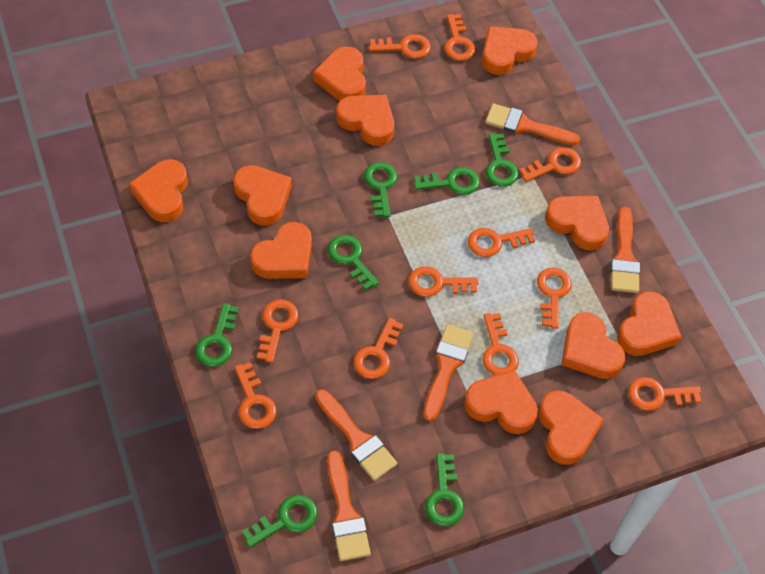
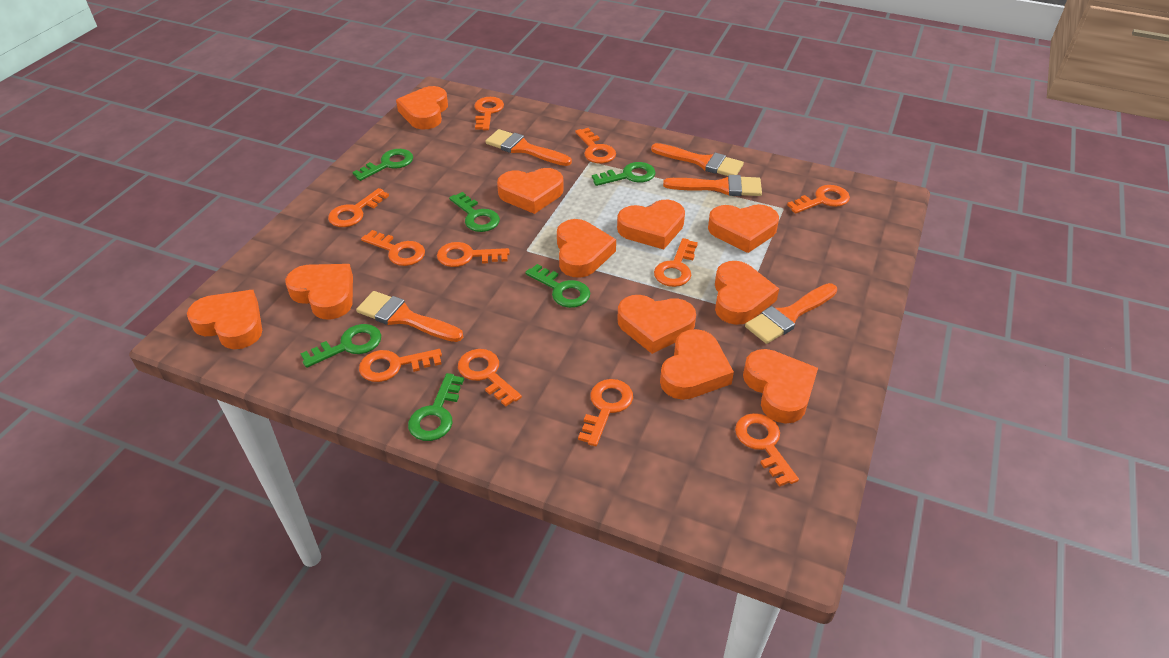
green key: [195,303,239,367] [242,495,318,548] [328,235,379,291] [364,162,397,217] [414,167,480,195] [425,453,464,526] [486,133,519,187] = 7 -> [301,324,381,368] [352,149,413,181] [408,373,464,441] [449,192,500,232] [525,264,590,308] [592,162,655,186] = 6

